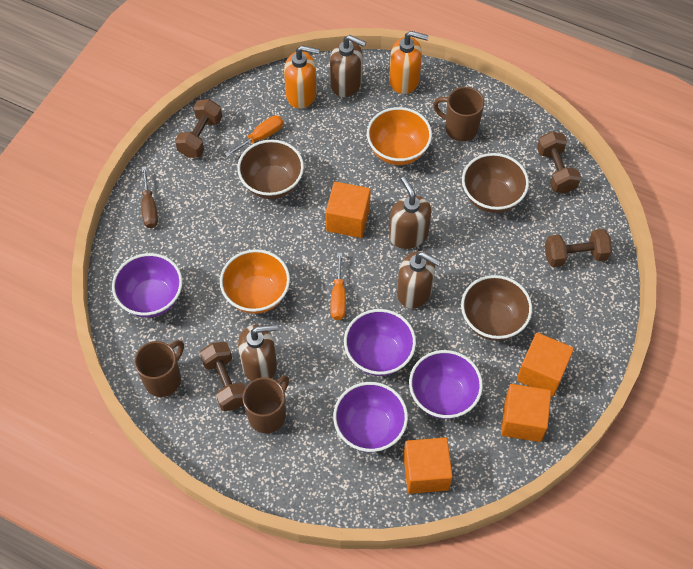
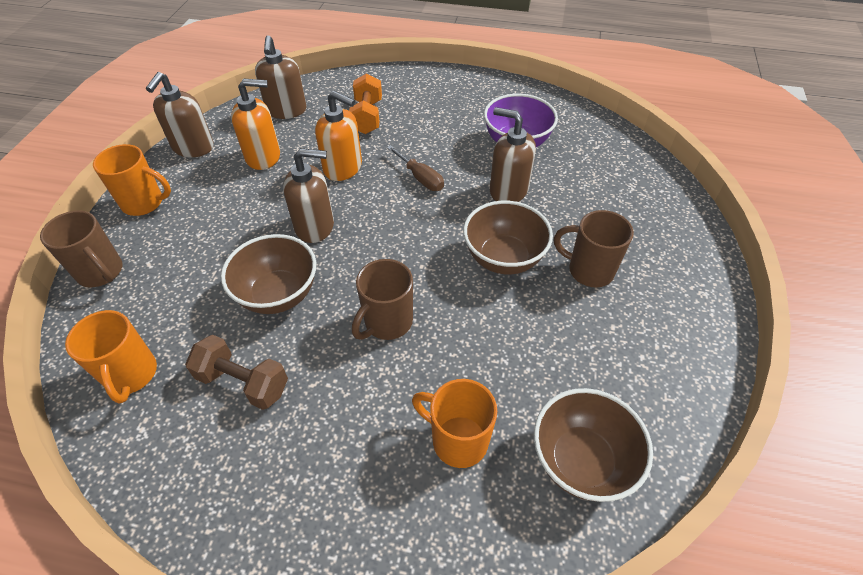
brown dumbbell: [175,99,222,158] [200,342,245,411] [537,131,581,193] [545,229,612,267] = 4 -> [185,335,288,410] = 1
orange bowl: [220,249,290,314] [367,107,432,165] = 2 -> none = 0
orange cube: [326,182,371,238] [403,437,453,494] [501,384,551,442] [517,333,574,396] = 4 -> none = 0
orange dumbbell: none = 0 -> [349,73,382,134] = 1
orange mug: none = 0 -> [65,310,157,403] [93,144,171,216] [412,379,497,468] = 3
orange screwdriver: [225,116,283,157] [330,253,346,320] = 2 -> none = 0
purple bowl: [112,253,182,318] [333,382,408,452] [344,309,416,376] [409,350,483,419] = 4 -> [484,94,558,147] = 1

